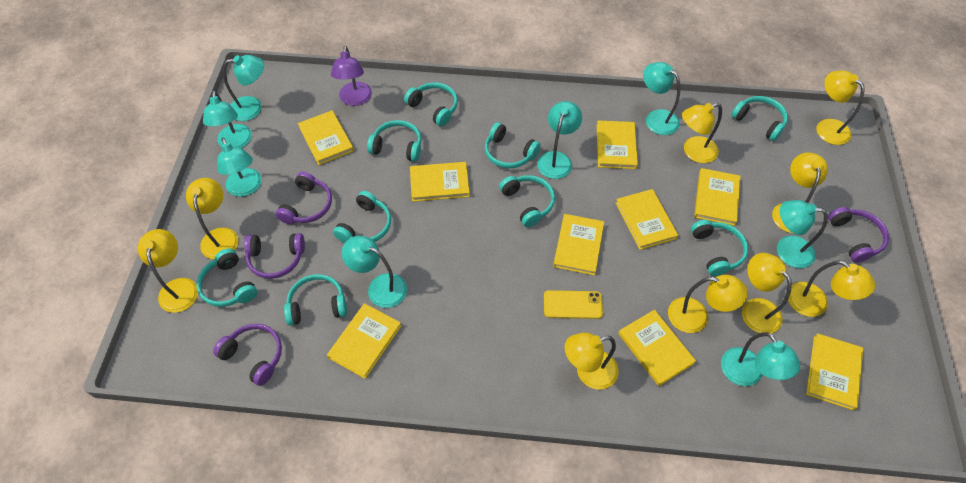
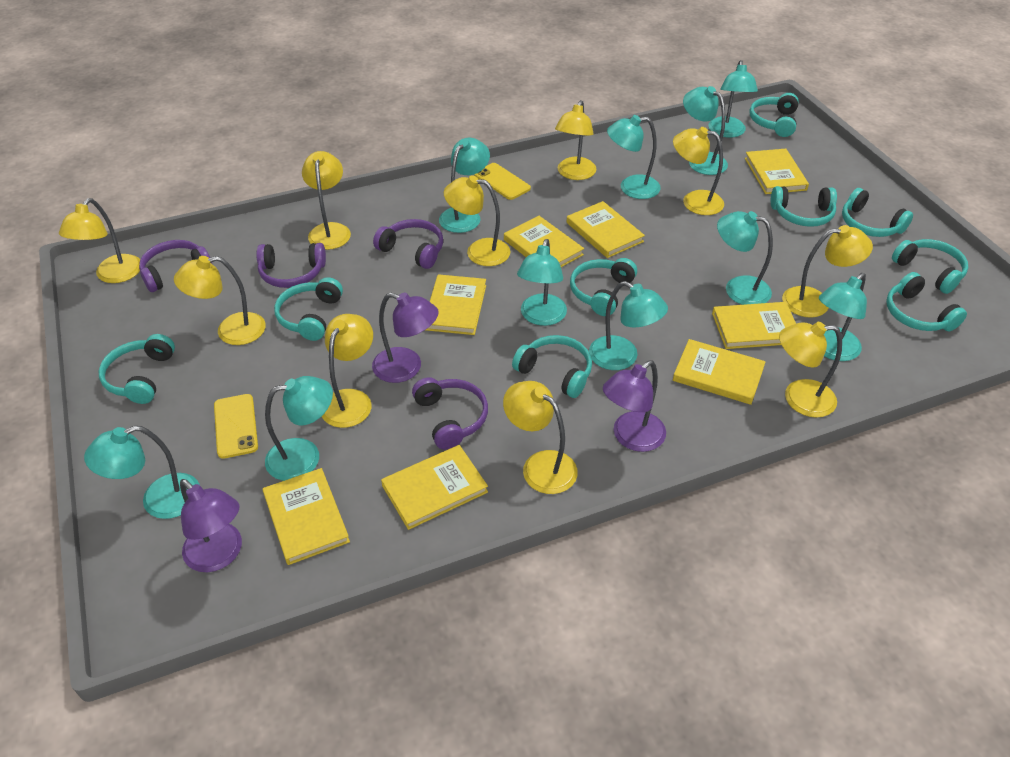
purple lamp: [331,46,372,106] = 1 -> [180,479,242,572] [372,293,439,383] [603,360,666,452] = 3
turquoise lamp: [203,91,252,148] [217,138,262,197] [223,55,264,121] [342,236,407,308] [537,101,582,179] [643,62,680,135] [721,332,800,386] [777,200,828,268] = 8 -> [84,426,200,519] [265,376,333,481] [439,138,490,233] [517,239,567,326] [589,281,668,370] [607,115,661,199] [683,86,728,175] [708,60,758,138] [717,211,773,305] [819,273,867,361] = 10
yellow book: [298,110,354,165] [327,303,401,379] [410,162,470,202] [553,214,604,275] [597,121,638,169] [616,189,678,250] [618,310,696,386] [694,168,741,226] [806,333,863,410] = 9 -> [263,468,350,565] [381,445,488,530] [426,274,486,335] [504,216,584,267] [567,201,645,258] [673,339,766,405] [712,302,796,349] [745,149,809,194] = 8
yellow lamp: [138,229,198,313] [186,178,238,259] [565,333,619,390] [668,275,748,333] [682,103,722,163] [742,253,792,333] [772,152,828,233] [788,260,875,317] [817,71,864,145] = 9 -> [59,198,140,283] [174,256,266,345] [302,151,351,250] [321,314,373,428] [444,176,510,266] [503,381,578,494] [555,100,596,180] [673,127,724,215] [779,322,842,418] [782,225,873,318] = 10
yellow phone: [544,290,603,319] = 1 -> [214,394,258,459] [474,163,531,200] = 2

